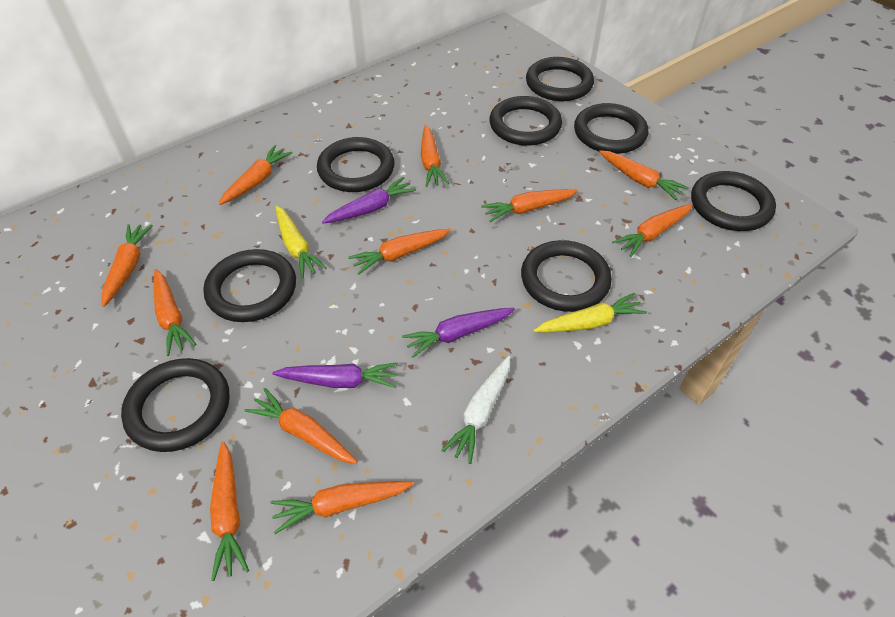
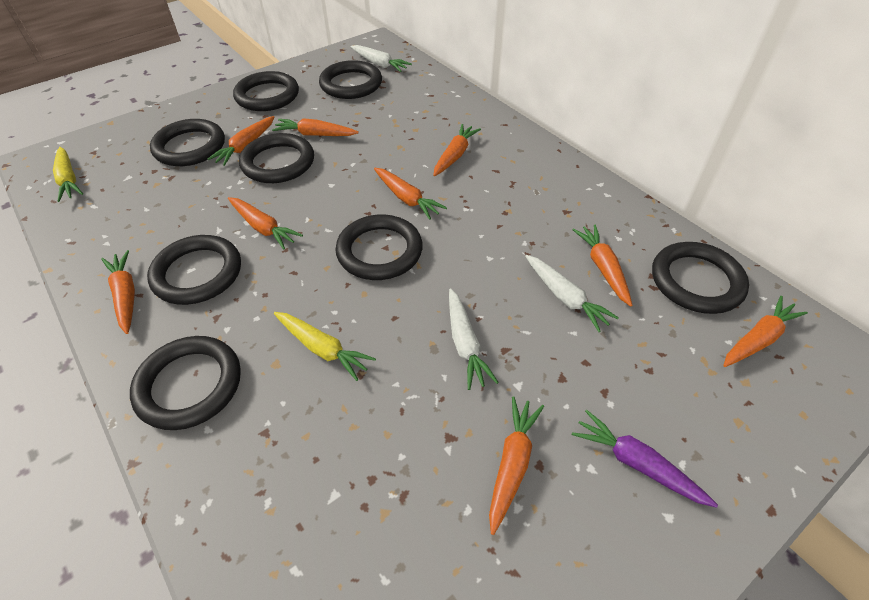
orange carrot: [101,224,153,307] [154,269,196,356] [210,442,249,581] [219,145,293,205] [244,388,358,464] [271,481,414,534] [348,229,451,275] [421,125,449,187] [481,189,578,222] [599,150,688,200] [612,204,693,257] = 11 -> [101,250,135,334] [208,116,274,166] [228,197,303,249] [272,118,359,136] [374,168,447,220] [433,124,481,176] [489,396,544,535] [572,225,632,307] [723,296,808,367] = 9
purple carrot: [272,362,398,388] [322,177,416,224] [402,308,515,358] = 3 -> [572,410,718,508] = 1
white carrot: [441,356,510,464] = 1 -> [350,45,412,72] [449,289,499,390] [525,255,619,332] = 3

